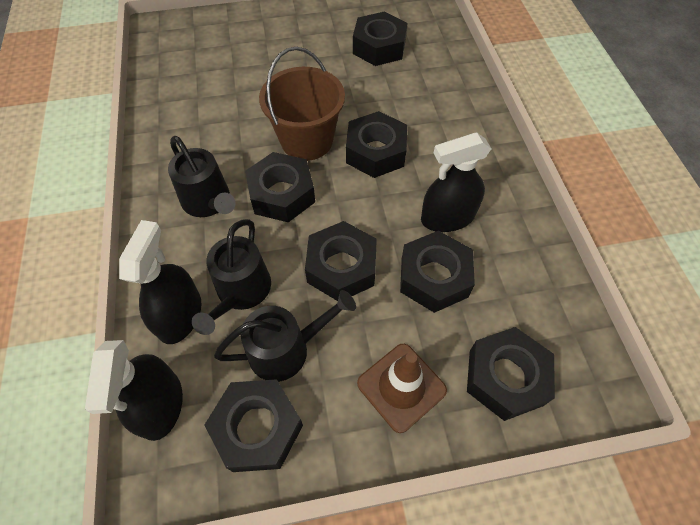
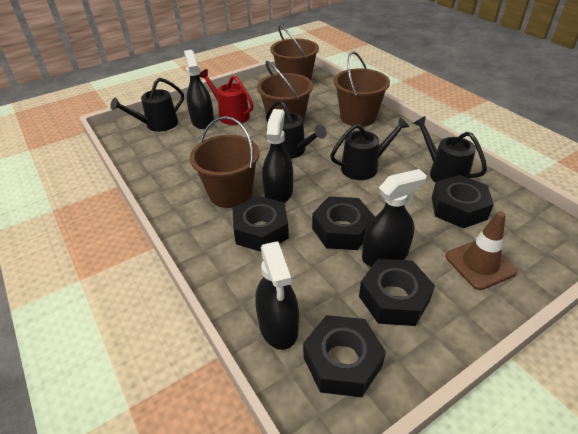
black nut: [204,379,303,472] [245,152,315,222] [305,221,377,301] [346,111,407,178] [353,11,407,66] [400,231,475,313] [467,327,555,421] = 7 -> [233,196,289,252] [303,315,386,397] [312,197,375,250] [359,259,435,326] [432,175,494,228] = 5
black spray bottle: [85,340,183,441] [119,220,201,344] [421,132,492,232] = 3 -> [184,50,214,129] [256,242,299,350] [262,109,293,203] [362,169,427,267] = 4
black watering can: [168,136,236,217] [192,219,271,335] [214,290,356,382] = 3 -> [110,78,184,132] [266,100,327,159] [330,117,410,180] [413,116,487,183] = 4
brown bucket: [259,47,345,161] = 1 -> [190,116,259,208] [257,61,313,124] [270,25,319,80] [334,51,390,127] = 4
red watering can: none = 0 -> [199,69,254,125] = 1

